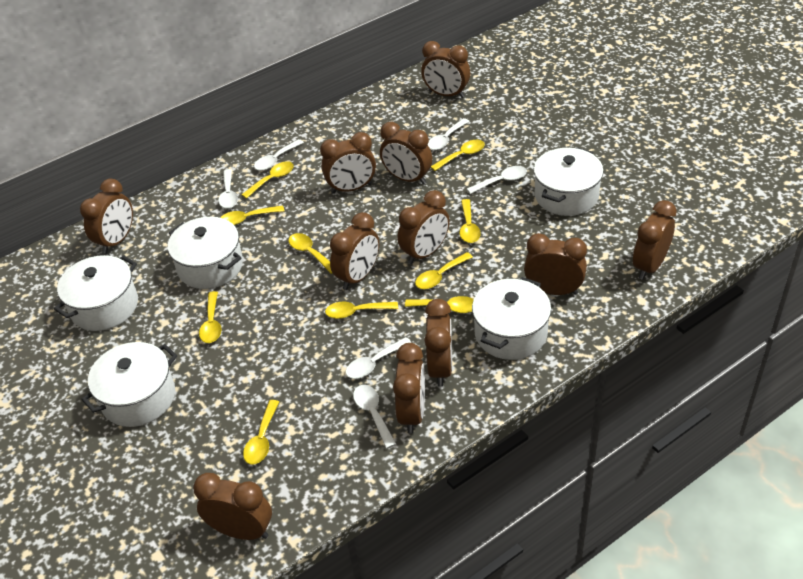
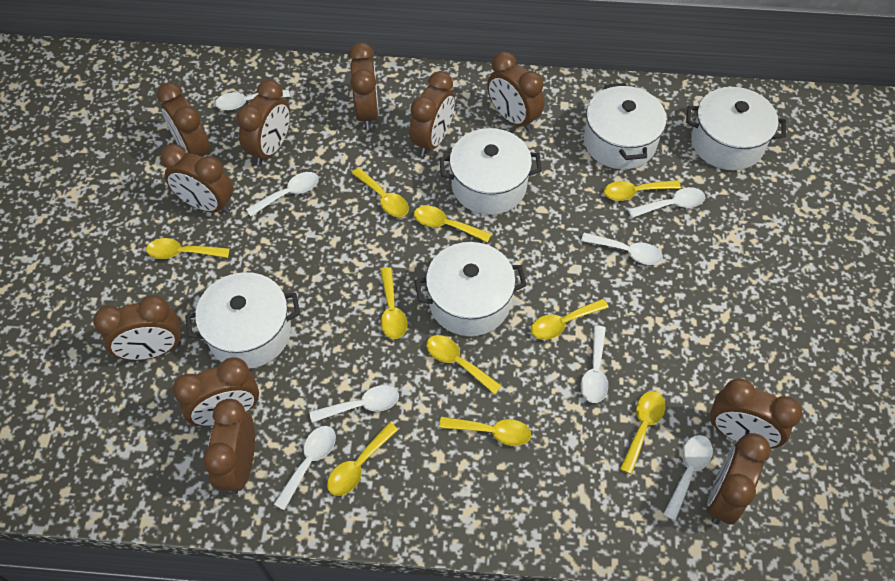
white spoon: [218,169,238,209] [254,139,304,171] [346,337,412,379] [353,385,396,449] [428,118,470,150] [467,166,527,194] = 6 -> [215,90,290,110] [246,172,319,216] [274,426,336,511] [309,385,399,423] [581,233,663,265] [581,325,608,403] [628,187,705,218] [663,435,713,521] = 8

